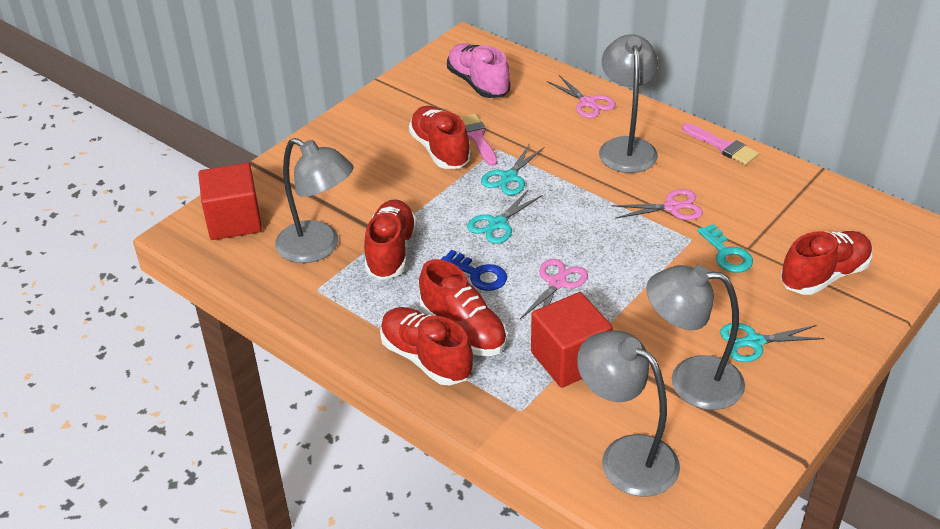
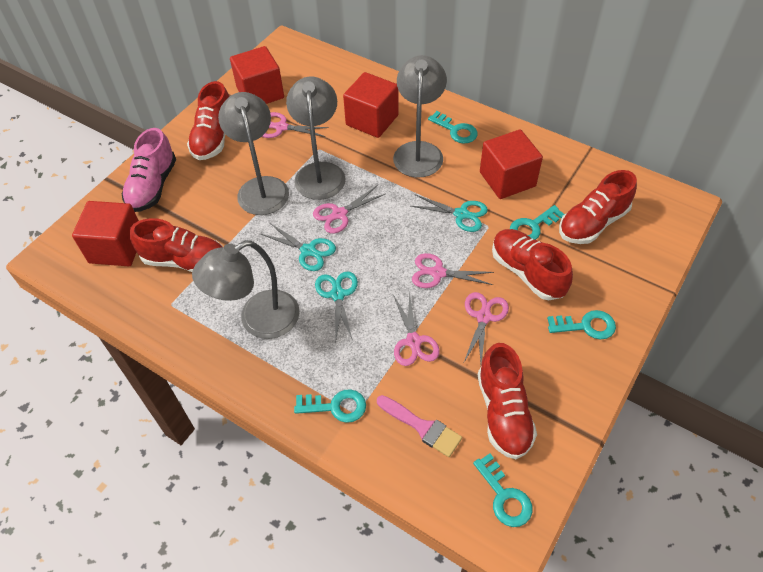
blue key: [440,250,507,291] = 1 -> none = 0
pink brush: [460,114,497,166] [682,123,759,165] = 2 -> [377,395,462,457] = 1
pink scissors: [520,259,588,319] [547,75,616,118] [611,189,703,220] = 3 -> [262,112,329,138] [313,186,385,234] [394,291,440,366] [412,253,494,288] [463,292,509,364] = 5
red cube: [198,163,262,240] [531,292,613,388] = 2 -> [72,201,139,266] [230,46,284,104] [343,72,399,138] [480,129,543,199] = 4
turquoise key: [697,224,753,273] = 1 -> [294,389,366,423] [428,111,478,144] [473,453,532,527] [510,205,564,240] [547,310,616,339] = 5

